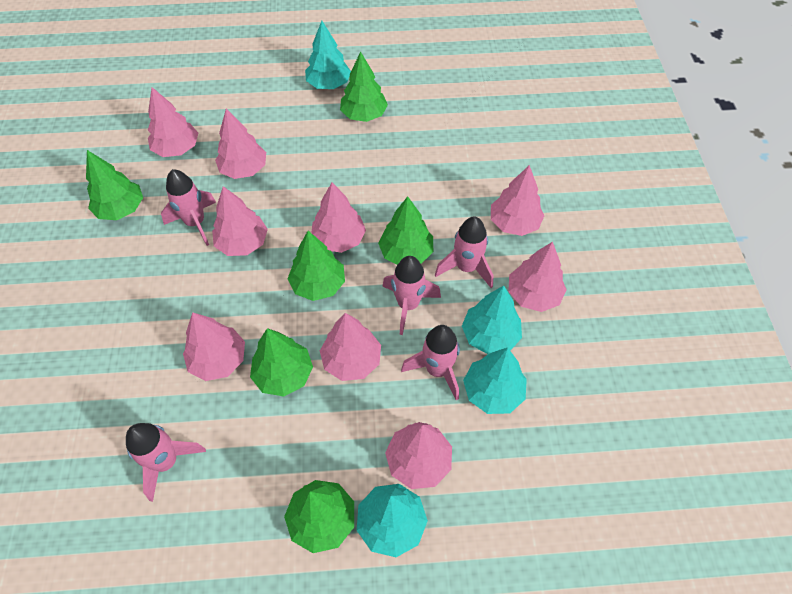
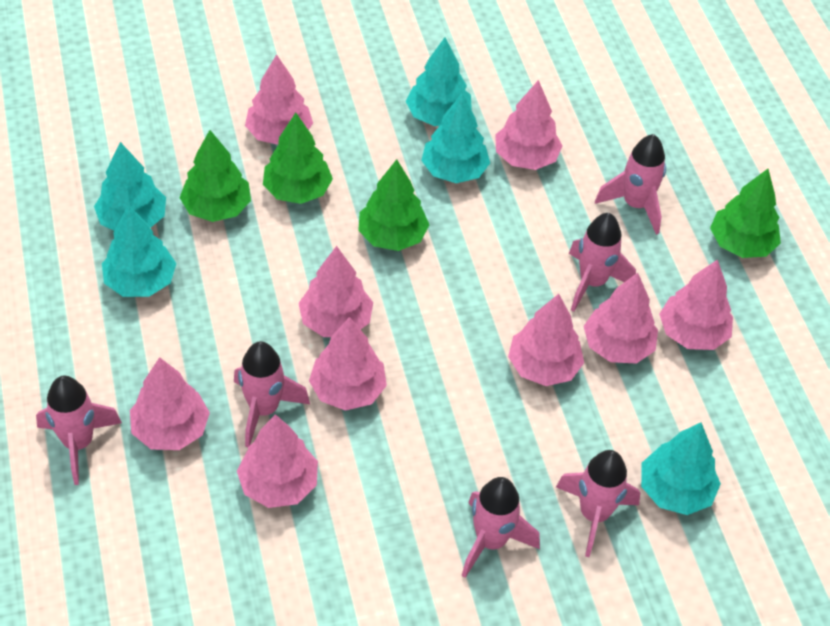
green tree: [86,150,143,220] [250,328,313,396] [284,480,354,553] [287,231,345,301] [340,52,388,122] [378,196,433,265] = 6 -> [179,130,251,222] [263,113,333,204] [358,159,429,251] [710,169,781,258] = 4
pink rocket: [126,423,206,502] [161,169,216,246] [382,256,441,335] [401,325,460,400] [435,217,494,288] = 5 -> [36,376,122,485] [234,341,310,447] [462,477,540,578] [556,450,640,557] [569,213,636,312] [595,134,666,235] = 6
turquoise tree: [305,21,351,89] [357,484,428,557] [462,286,522,354] [463,348,527,414] = 4 -> [94,142,166,231] [102,205,177,297] [405,38,472,126] [421,93,490,183] [641,422,721,515] = 5

